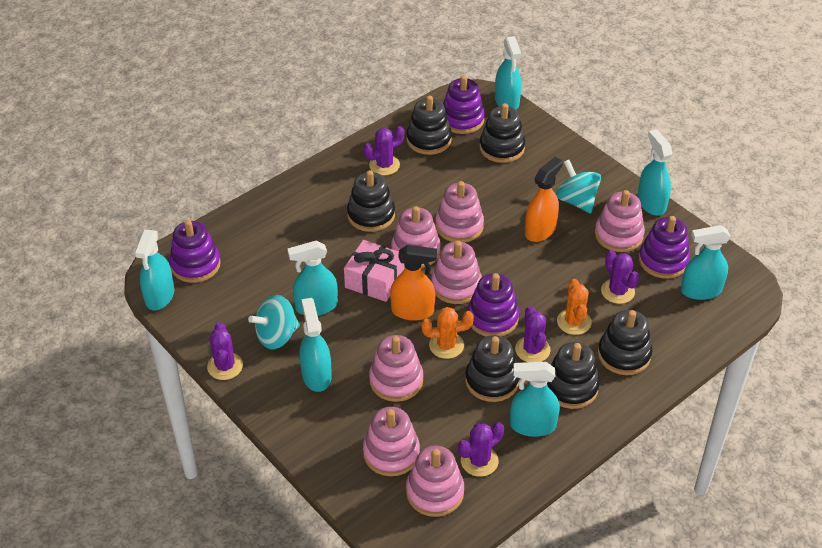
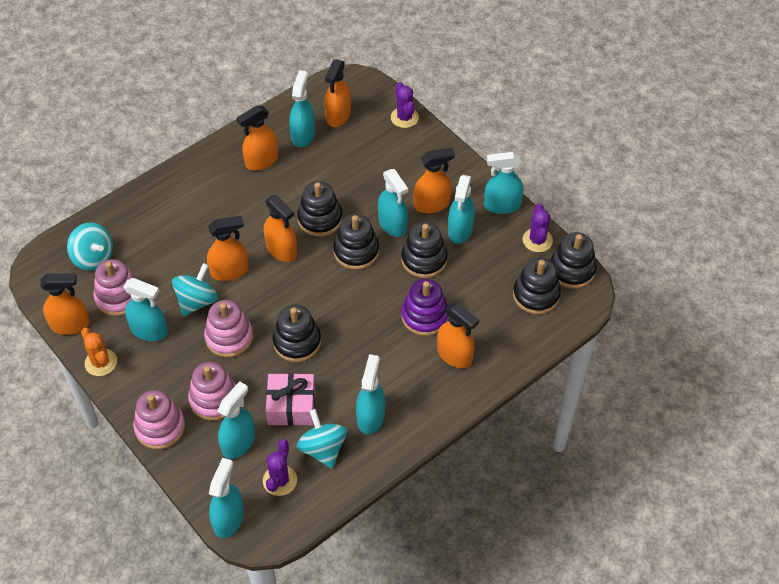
orange cactus: [421,307,474,359] [557,279,592,335] = 2 -> [81,328,117,376] = 1
orange spray bottle: [390,245,437,321] [525,157,563,242] = 2 -> [40,273,90,335] [207,216,249,281] [237,105,278,171] [264,195,297,262] [325,59,351,127] [413,148,455,213] [437,302,479,368] = 7
pink stacking toy: [363,407,420,476] [369,335,423,402] [391,206,441,268] [406,446,464,517] [431,241,482,304] [435,181,484,243] [595,190,645,252] = 7 -> [93,259,136,316] [133,390,185,449] [188,362,236,421] [204,300,253,358] = 4
purple cactus: [207,322,243,380] [364,126,404,175] [458,422,504,477] [515,306,550,362] [601,250,640,304] = 5 -> [263,439,297,496] [391,82,419,128] [523,203,553,252] = 3
purple stacking toy: [169,220,221,283] [443,75,485,134] [467,273,519,337] [639,216,690,279] = 4 -> [401,279,449,336] = 1
turquoise spinning top: [248,295,300,350] [555,160,601,213] = 2 -> [67,222,113,271] [172,263,218,317] [297,409,347,468] = 3
turquoise spray bottle: [134,230,174,310] [287,241,338,316] [299,298,332,392] [495,36,521,110] [510,362,560,437] [637,129,672,216] [681,225,731,300] = 7 -> [123,278,168,341] [209,458,244,538] [218,381,255,459] [289,70,315,147] [356,354,385,435] [378,169,408,237] [448,175,475,244] [484,152,524,214] = 8

